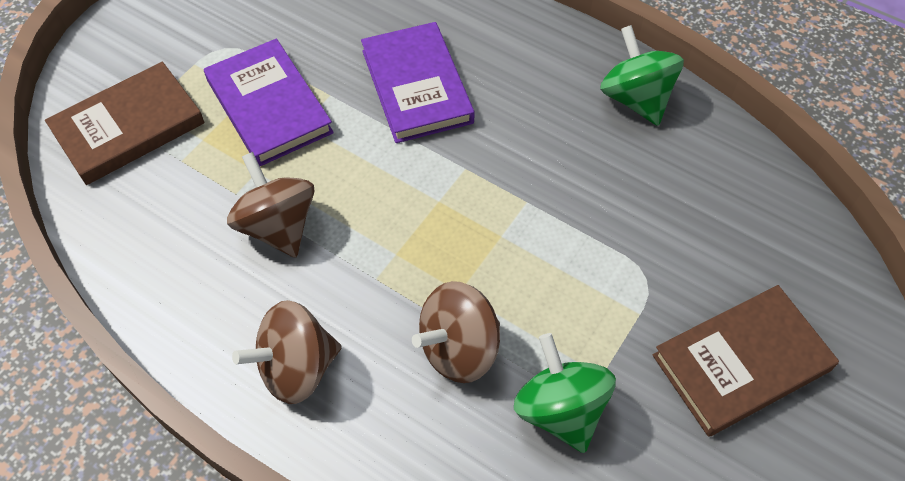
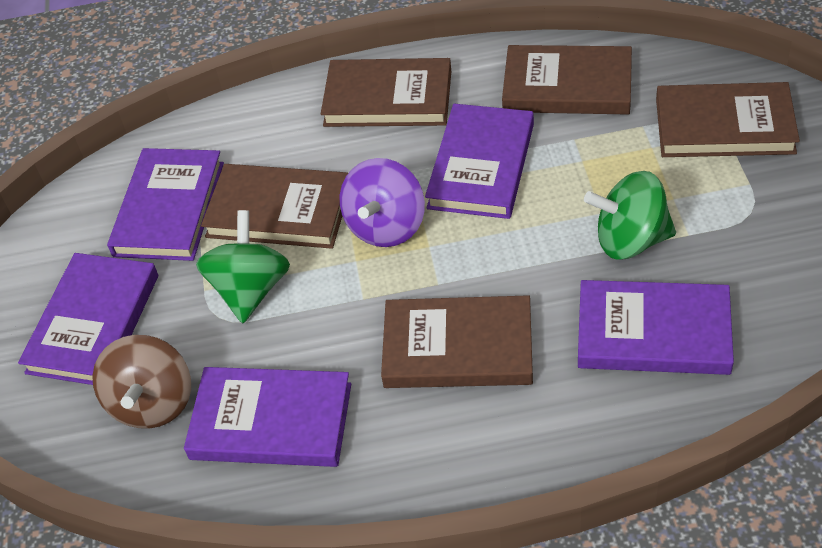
brown book: [45,62,205,185] [653,285,839,437] = 2 -> [201,164,348,249] [321,58,451,127] [381,295,533,388] [502,45,632,115] [656,82,800,157] = 5
brown spinning top: [227,152,315,258] [232,300,342,404] [412,281,500,383] = 3 -> [92,335,191,429] = 1
purple book: [204,39,334,166] [361,22,475,143] = 2 -> [18,253,158,385] [107,148,224,261] [184,367,351,467] [425,104,534,219] [578,280,734,375] = 5
purple spinning top: none = 0 -> [340,158,425,247] = 1

